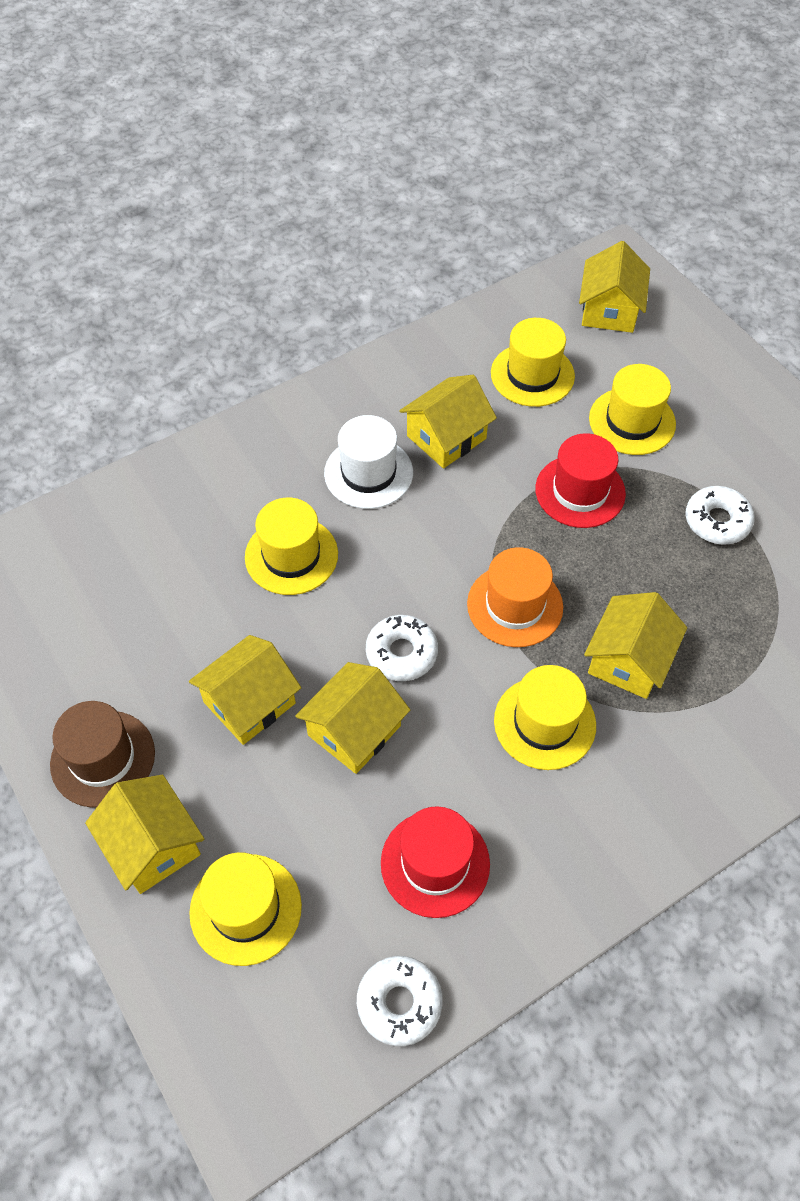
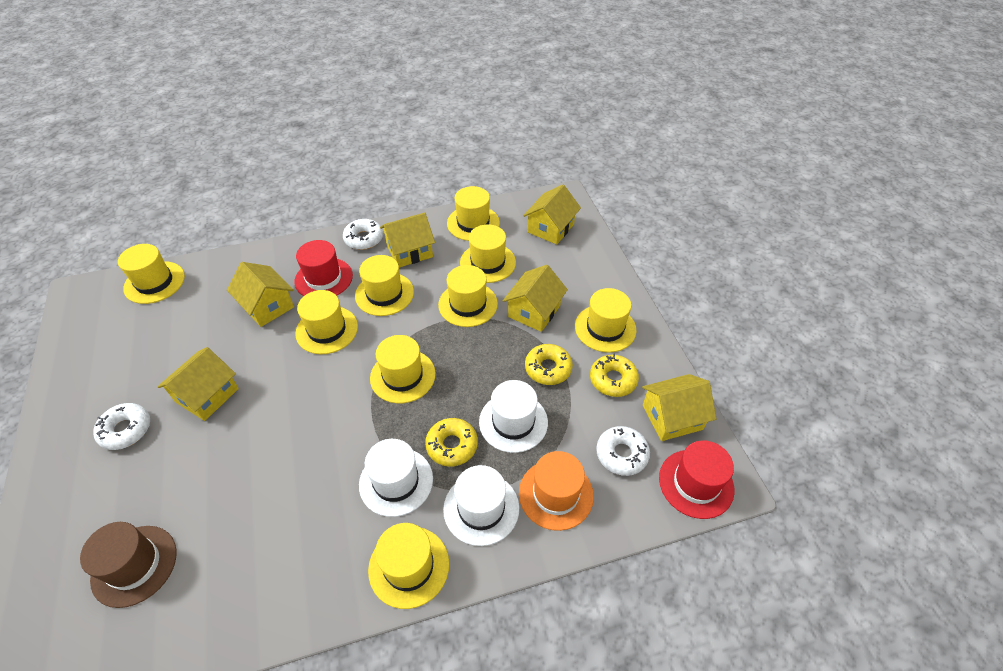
white hat: [324,415,413,509] = 1 -> [359,439,433,517] [443,465,519,546] [479,380,548,453] = 3
yellow donut: none = 0 -> [425,418,478,467] [525,344,573,385] [590,354,639,397] = 3
yellow hat: [189,852,302,966] [245,498,338,595] [491,318,575,407] [494,665,596,770] [589,364,676,455] = 5 -> [118,244,185,304] [295,290,358,354] [355,255,414,316] [368,523,449,609] [370,335,436,403] [438,265,498,327] [447,186,500,241] [460,224,516,283] [575,288,637,353] = 9

